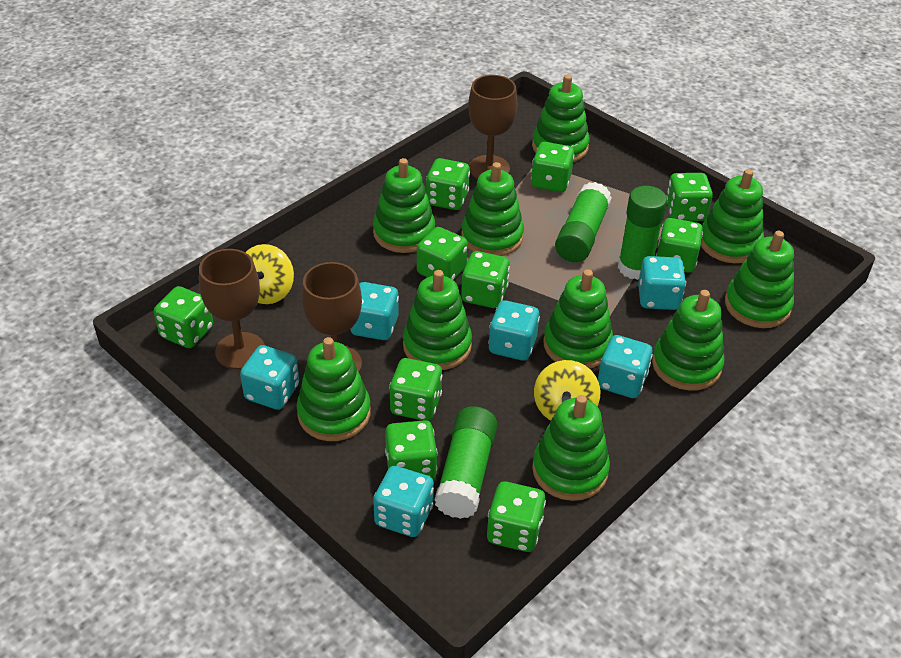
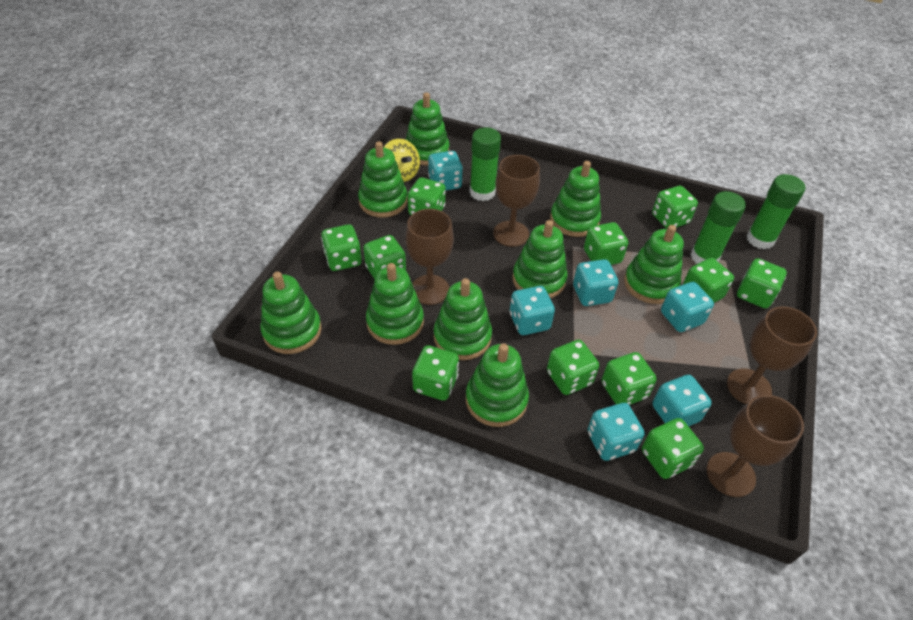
brown goblet: [199,249,265,369] [302,262,362,372] [468,75,518,179] = 3 -> [406,209,454,305] [493,155,540,247] [707,395,804,497] [727,306,817,404] = 4
green dice: [154,286,213,348] [385,420,438,480] [389,358,443,421] [417,227,468,280] [426,158,470,210] [461,251,510,308] [487,481,546,552] [531,142,574,192] [656,218,703,273] [666,173,713,221] = 10 -> [321,224,362,271] [363,235,406,279] [408,177,446,215] [412,345,459,401] [547,340,599,395] [584,222,628,265] [602,352,657,405] [642,418,704,479] [652,186,698,229] [682,258,734,303] [737,258,787,309] = 11
green stacking toy: [297,337,371,441] [373,158,435,253] [403,270,472,370] [461,162,524,256] [532,75,590,162] [532,395,610,501] [543,269,613,369] [652,290,724,391] [701,169,764,263] [725,231,794,328] = 10 -> [260,271,322,354] [358,141,408,218] [366,263,424,345] [405,93,449,165] [434,278,492,360] [466,343,529,427] [512,220,568,298] [550,161,601,237] [624,225,684,304] = 9
yellow spinning top: [245,244,294,304] [534,360,600,421] = 2 -> [384,139,420,182] = 1

